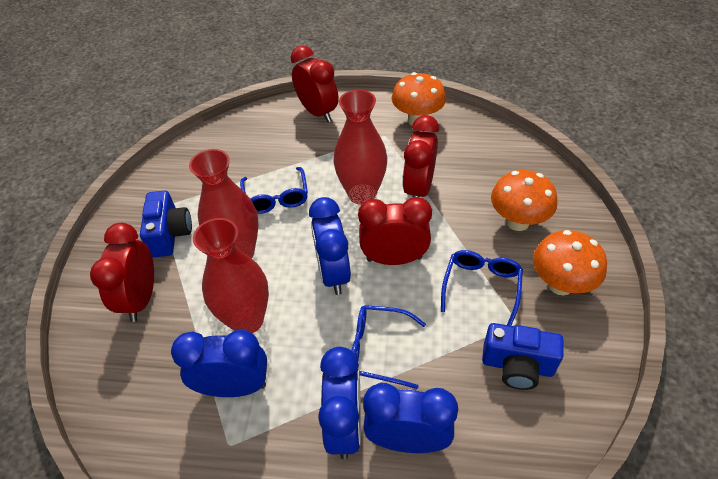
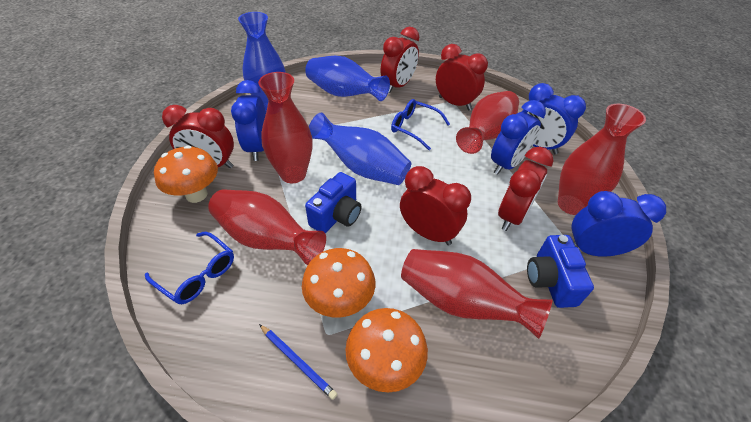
blue glasses: [240,167,308,214] [351,305,426,389] [441,250,523,326] = 3 -> [145,232,234,304] [391,99,450,150] = 2
blue pencil: none = 0 -> [259,324,337,400] = 1
blue vase: none = 0 -> [238,12,286,111] [305,56,390,101] [309,113,411,185] = 3
red clock: [90,223,154,322] [291,45,339,123] [358,197,432,265] [402,115,439,198] = 4 -> [162,105,234,169] [381,27,419,93] [400,166,471,245] [436,44,488,111] [498,147,553,231] = 5
red vase: [189,149,259,258] [193,218,269,333] [333,90,387,205] = 3 -> [208,189,326,265] [258,72,313,183] [401,249,552,339] [456,91,519,154] [558,104,646,215] = 5

